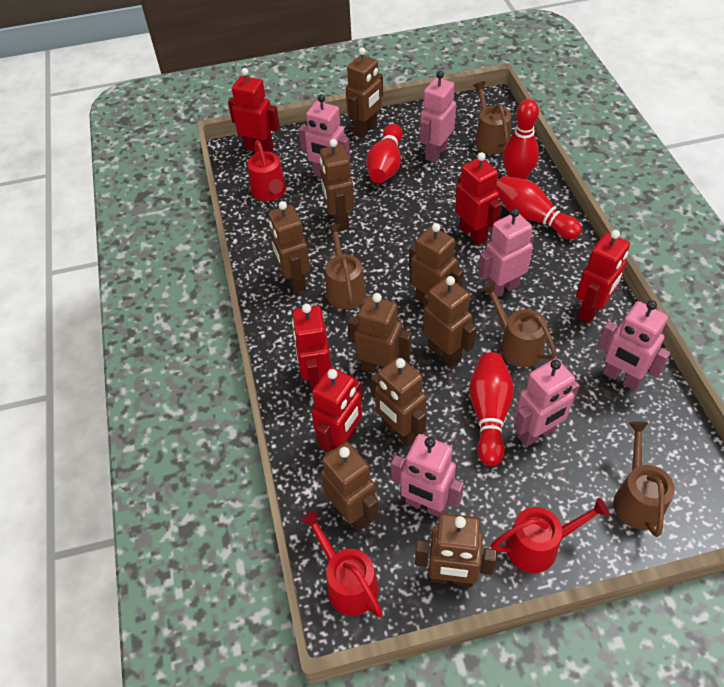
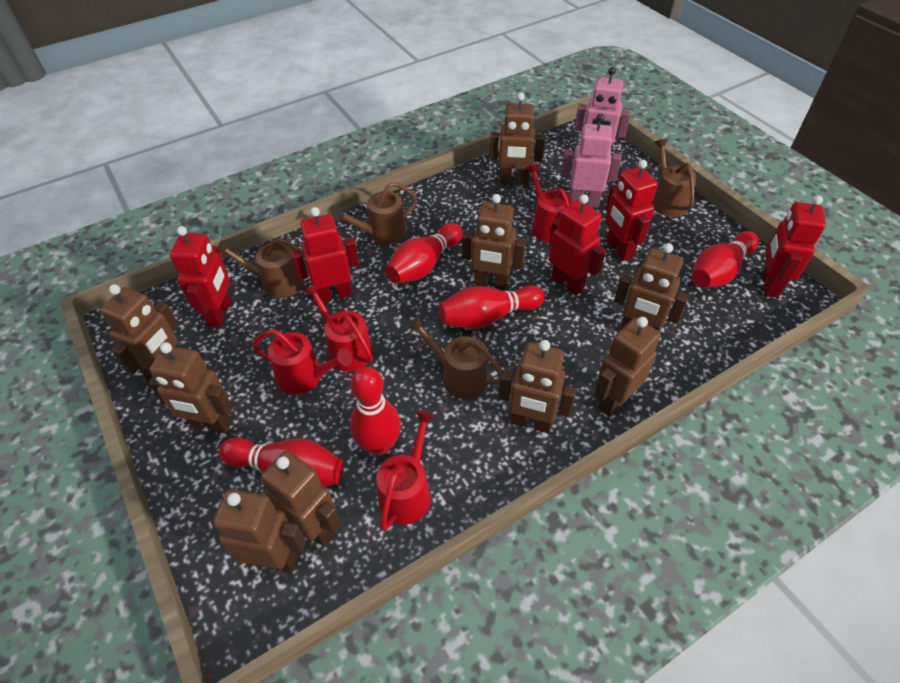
pink robot: [299,94,350,177] [391,434,464,517] [420,71,456,163] [478,208,534,297] [514,359,580,447] [598,300,671,391] = 6 -> [561,114,621,208] [574,67,631,148] = 2
red bowling pin: [366,124,403,183] [469,352,514,466] [495,176,582,239] [503,99,539,180] = 4 -> [219,437,344,487] [350,367,401,456] [385,223,463,284] [439,285,545,329] [692,231,759,288] = 5
red watering can: [248,140,286,201] [301,510,383,617] [491,498,610,573] = 3 -> [252,329,352,394] [303,283,373,372] [376,410,435,531] [525,163,573,243] = 4

